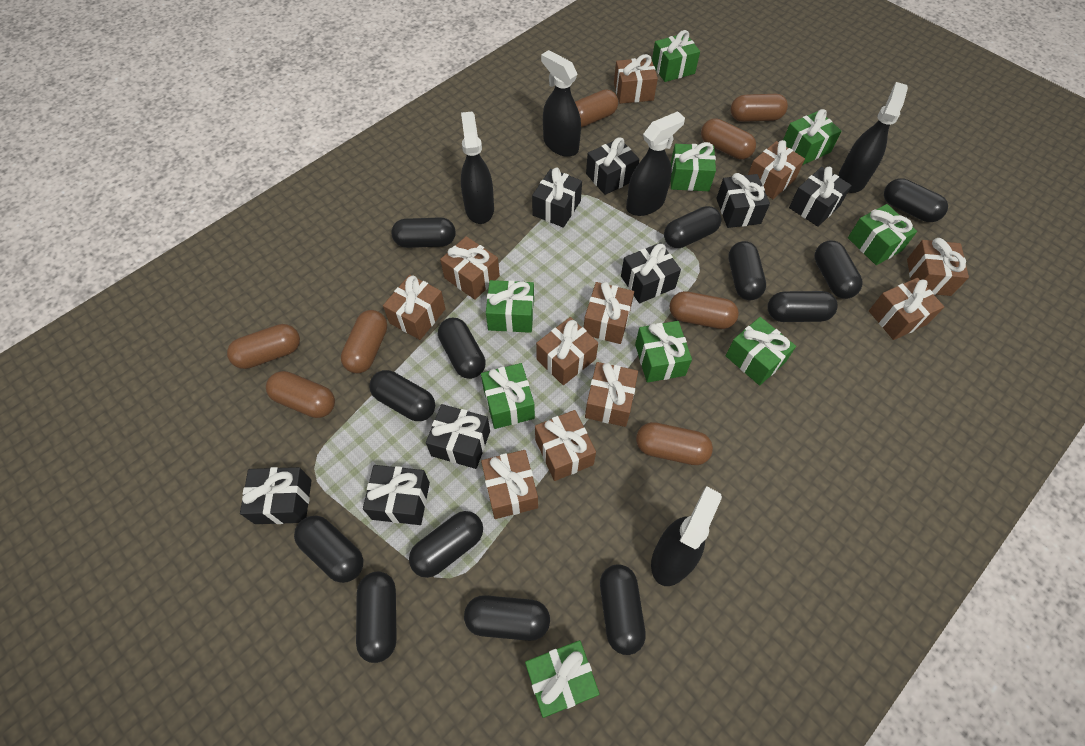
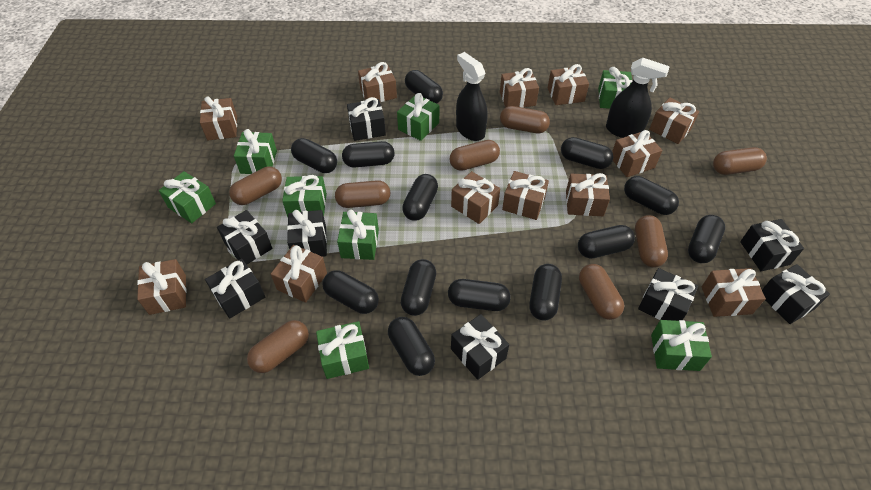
black spray bottle: [461,112,494,224] [541,50,581,157] [626,111,685,216] [651,486,722,586] [838,82,908,193] = 5 -> [456,52,488,141] [606,58,670,138] = 2
brown gift: [383,275,446,340] [440,236,500,300] [481,450,538,519] [535,410,596,481] [536,317,598,385] [584,282,634,344] [585,362,638,427] [614,54,658,104] [748,140,805,199] [869,278,944,340] [907,238,969,296] = 11 -> [137,259,186,315] [200,97,237,141] [271,245,327,303] [358,62,397,102] [451,171,500,224] [500,68,539,108] [502,171,549,220] [548,64,589,105] [566,173,610,216] [612,130,662,177] [649,98,699,144] [702,268,766,317] = 12
green gift: [481,363,535,429] [486,280,534,333] [525,640,600,718] [635,321,692,383] [652,30,700,82] [671,142,716,191] [725,317,796,385] [783,109,841,165] [848,204,917,265] = 9 -> [159,171,216,223] [234,129,277,174] [282,175,327,217] [316,321,369,379] [337,210,379,260] [397,93,439,141] [598,67,633,109] [651,320,712,371] = 8

